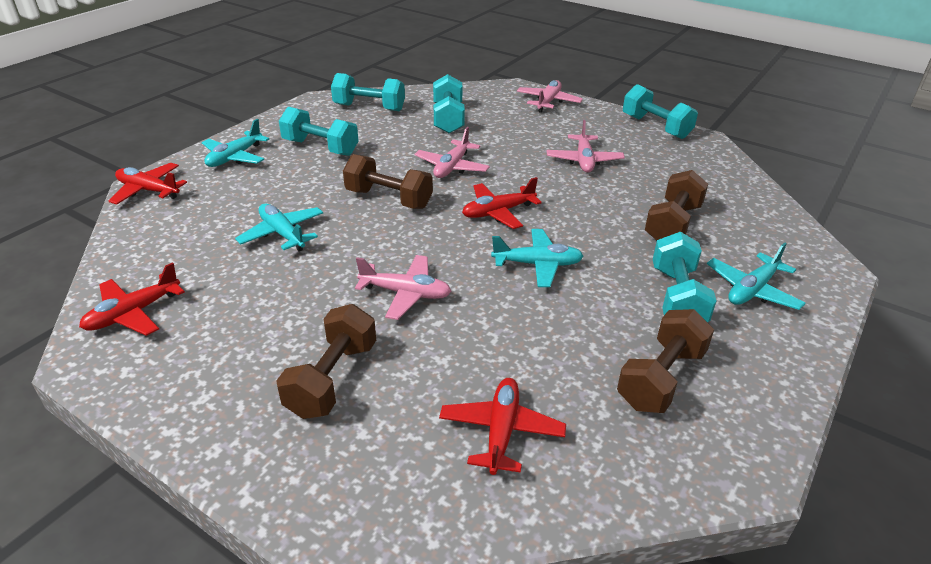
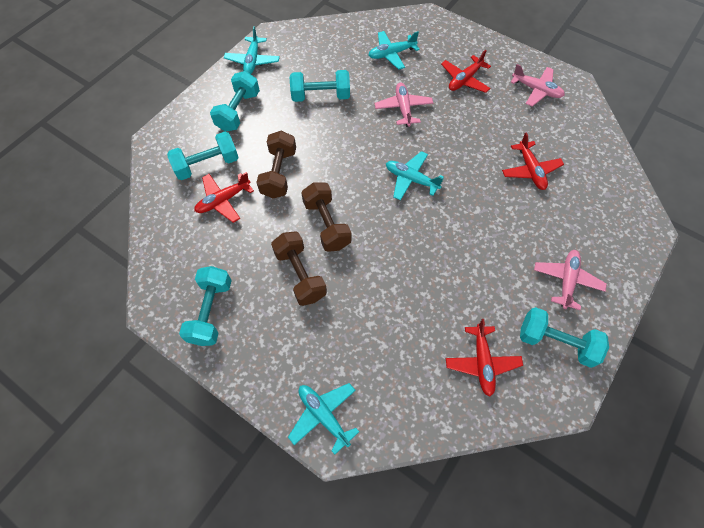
brown dumbbell: [276,304,376,419] [343,154,433,209] [617,309,714,413] [645,170,708,240] = 4 -> [256,131,296,198] [271,231,327,306] [301,182,352,252] = 3
pink plane: [355,255,452,320] [414,127,490,178] [517,80,583,113] [547,120,625,173] = 4 -> [374,82,433,127] [510,64,565,107] [534,250,607,310] = 3

